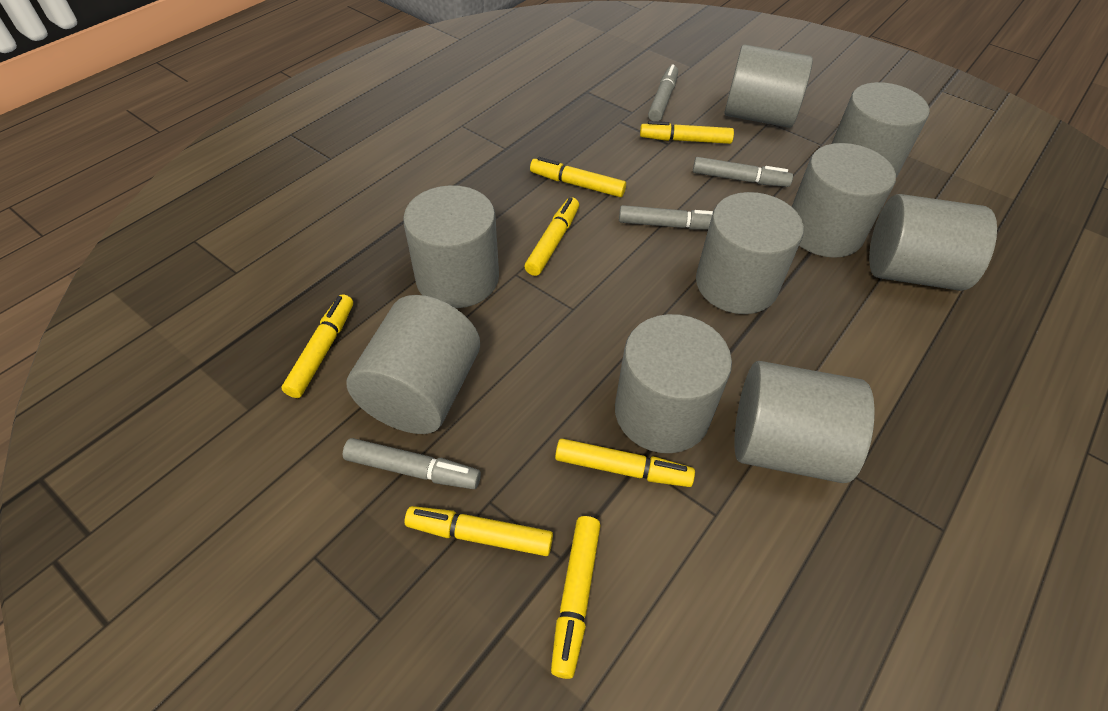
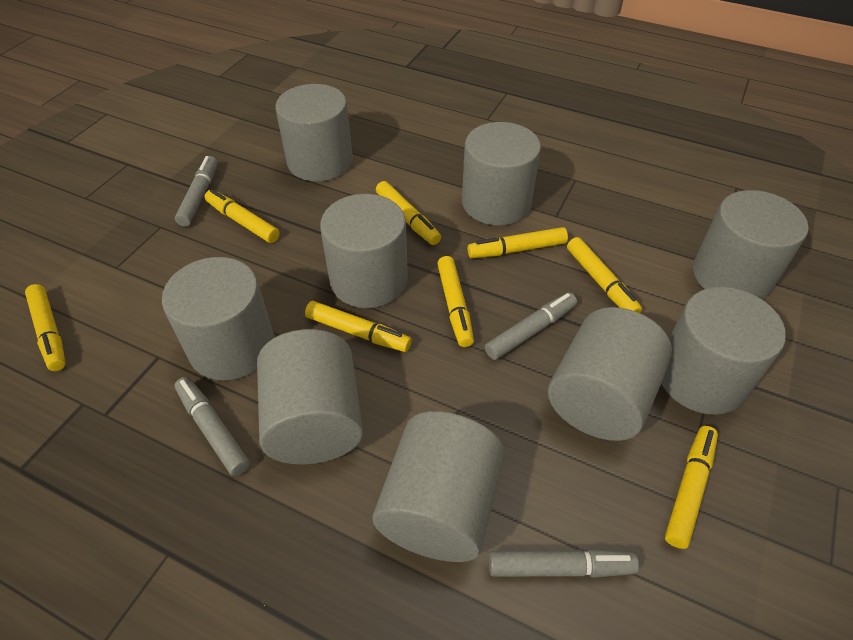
yellow marker: [281,294,353,398] [405,506,553,556] [524,197,579,276] [530,157,626,197] [551,516,601,679] [555,439,695,487] [640,121,734,144] = 7 -> [25,284,66,371] [205,189,280,243] [305,301,412,352] [376,181,441,245] [437,256,474,347] [468,227,568,258] [567,237,642,313] [665,426,718,549] = 8

